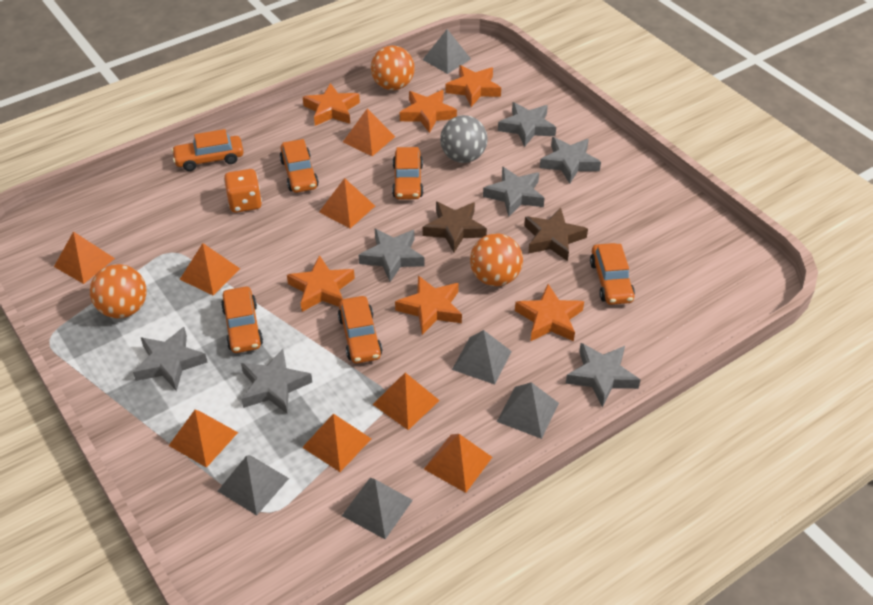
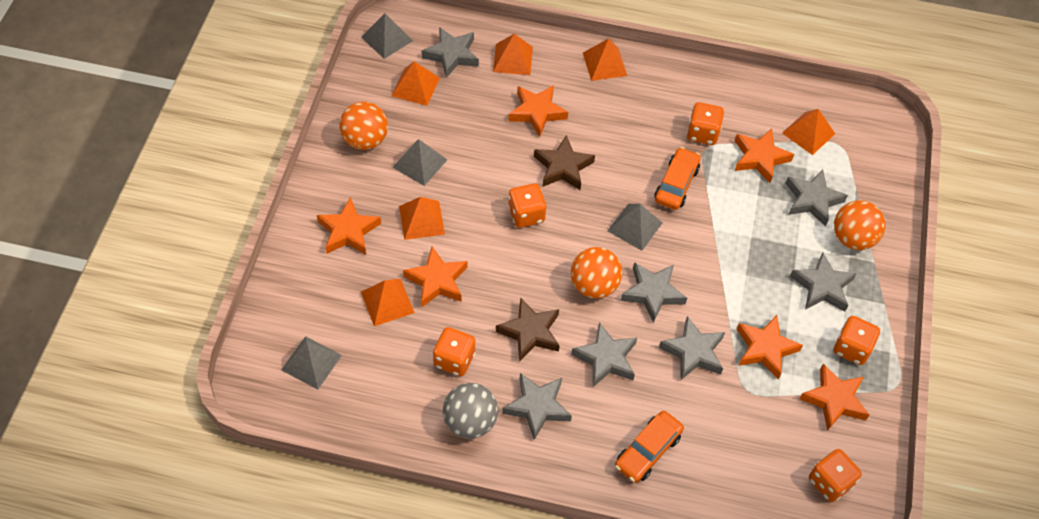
grey pyramid: [218,455,289,516] [342,478,413,539] [423,29,471,74] [452,330,512,385] [497,382,559,439] = 5 -> [281,336,342,390] [361,13,413,59] [392,139,447,186] [608,204,662,251] = 4
orange car: [171,129,244,171] [221,287,263,353] [280,139,319,193] [338,296,382,363] [392,147,423,200] [590,243,635,305] = 6 -> [615,411,684,483] [655,147,701,210] = 2
orange dice: [224,169,262,213] = 1 -> [433,327,475,376] [508,183,546,228] [687,102,724,145] [809,449,862,502] [834,316,880,365] = 5
orange pyramid: [54,232,115,284] [169,410,238,468] [180,243,240,296] [302,414,371,472] [319,178,375,228] [343,109,395,156] [373,373,440,430] [424,434,492,493] = 8 -> [361,279,415,326] [391,61,440,106] [399,197,445,240] [493,34,533,75] [583,39,627,81] [782,109,835,155] = 6

